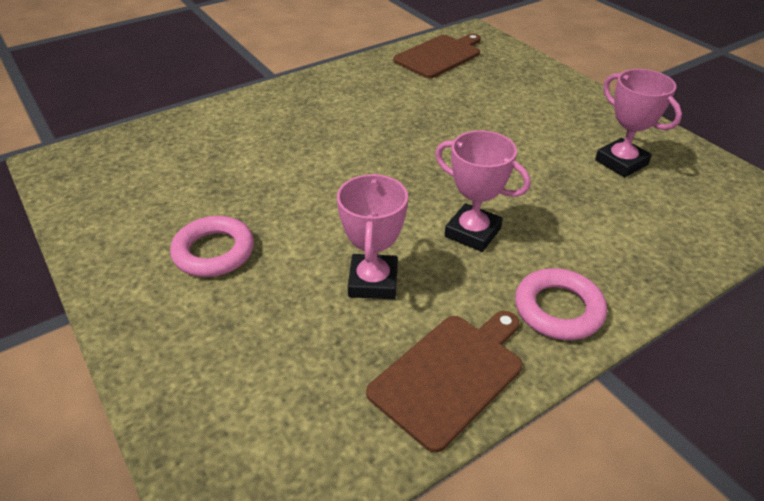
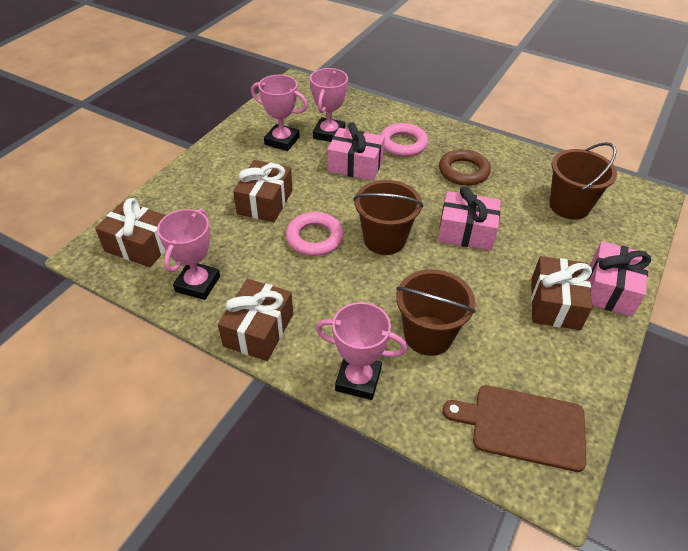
brown bucket: none = 0 -> [353,180,423,255] [396,269,476,356] [549,142,617,220] = 3
brown cutting board: [366,311,522,453] [393,34,481,78] = 2 -> [442,385,586,472] = 1
brown gift: none = 0 -> [95,198,166,267] [218,279,293,361] [233,160,293,222] [531,256,592,330] = 4
brown ring: none = 0 -> [439,149,491,186] = 1
pink gift: none = 0 -> [327,122,385,181] [438,186,501,251] [589,241,651,317] = 3
pink trophy: [337,174,408,299] [435,130,531,252] [595,69,682,177] = 3 -> [157,209,220,300] [251,75,308,151] [310,68,348,142] [316,302,407,400] = 4

